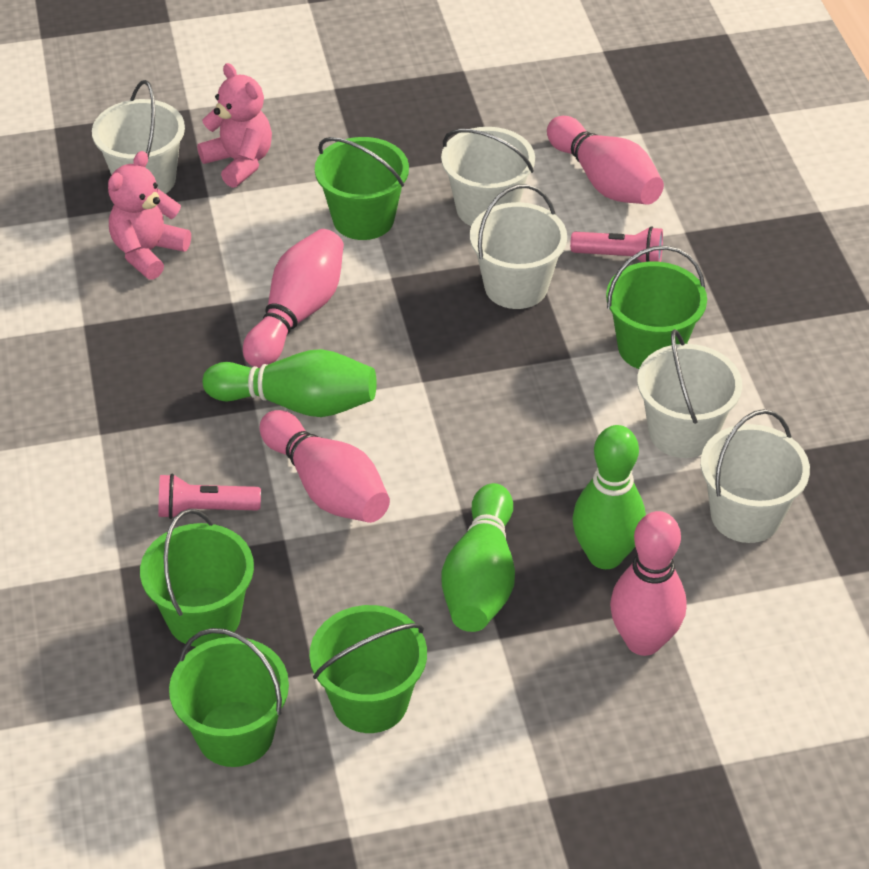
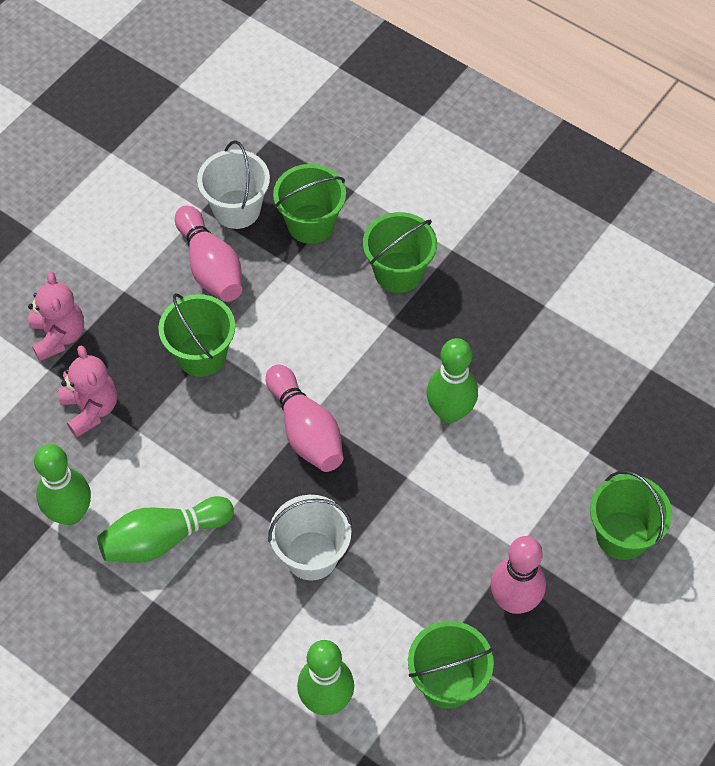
green bowling pin: [203,349,377,417] [441,483,515,632] [572,425,646,569] = 3 -> [34,444,91,525] [97,496,234,563] [297,640,354,715] [427,338,478,423] = 4
pink bowling pin: [243,229,344,368] [260,410,390,523] [547,116,664,204] [610,511,686,656] = 4 -> [175,206,242,302] [266,364,343,472] [491,536,546,614] = 3
pink flashlight: [159,474,261,519] [570,226,663,262] = 2 -> none = 0
white bucket: [92,80,185,194] [441,127,535,226] [470,184,567,309] [637,329,742,458] [700,409,810,543] = 5 -> [197,140,270,229] [268,495,352,581] = 2

